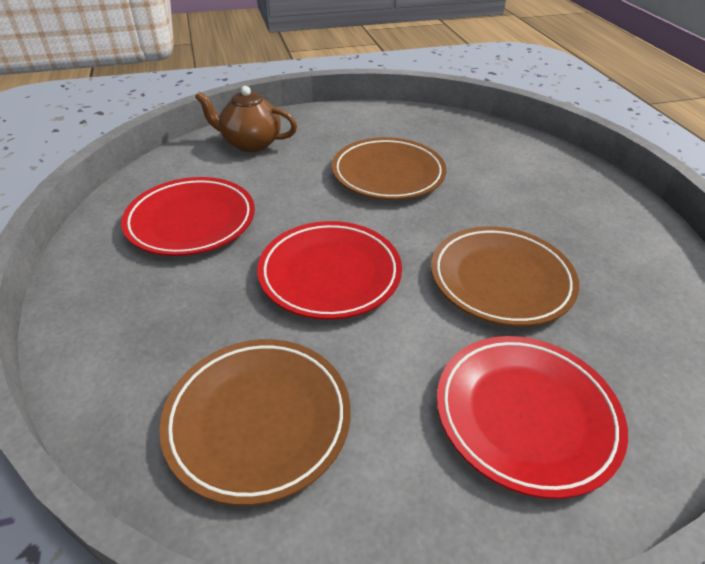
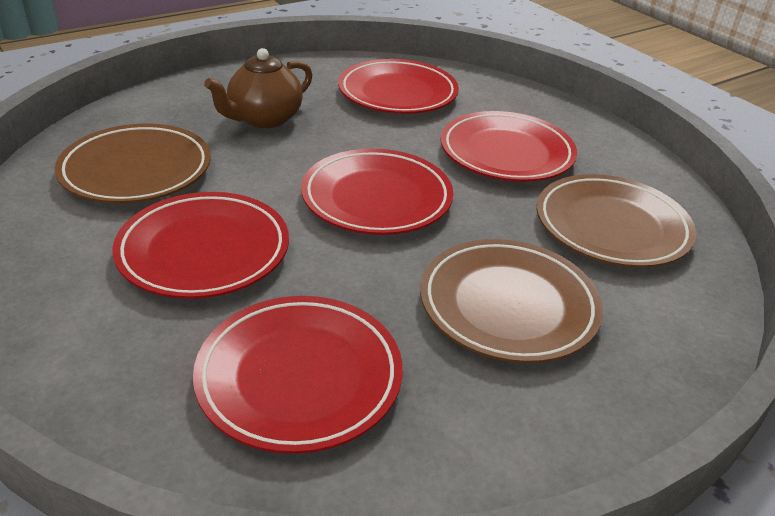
red plate: [121,177,255,256] [257,221,402,320] [437,336,628,499] = 3 -> [112,192,289,299] [193,296,403,454] [301,149,453,235] [338,59,459,114] [441,111,577,182] = 5

